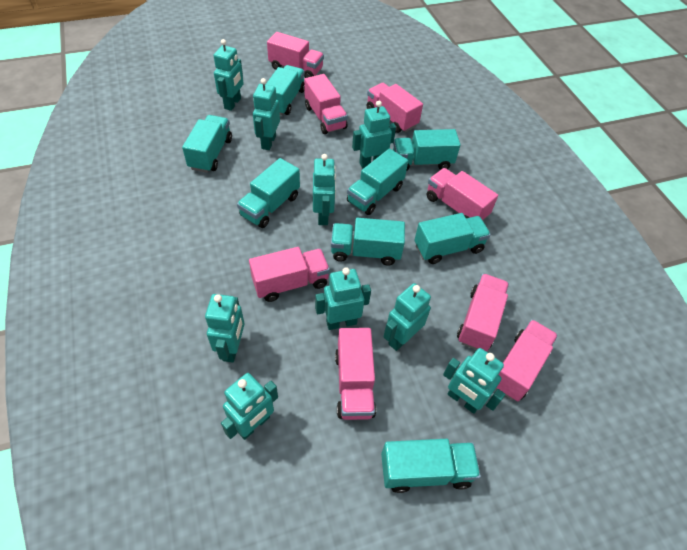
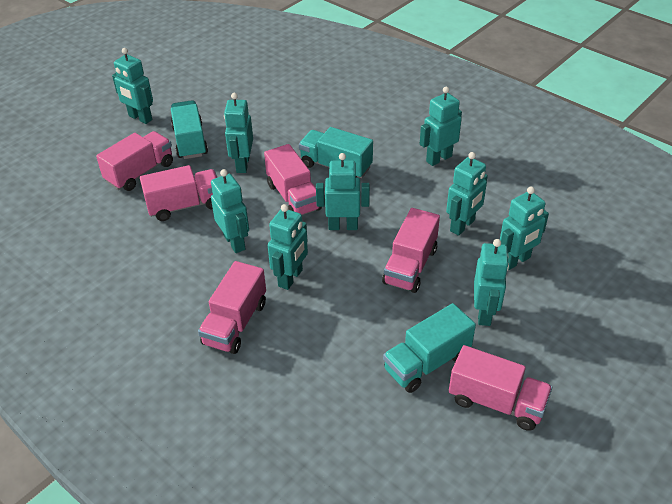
pink truck: [249,247,330,302] [267,32,324,78] [304,74,348,134] [335,328,376,420] [367,83,423,133] [427,168,498,221] [457,274,509,352] [495,320,558,401] = 8 -> [96,131,173,191] [140,165,218,221] [198,261,266,354] [264,144,322,215] [382,208,440,293] [449,345,552,431] = 6
turquoise truck: [182,115,232,173] [237,158,300,228] [265,65,305,116] [331,218,405,266] [347,149,408,215] [381,439,481,493] [393,129,460,171] [414,213,491,264] = 8 -> [171,100,208,159] [299,127,373,178] [383,303,476,393] = 3

